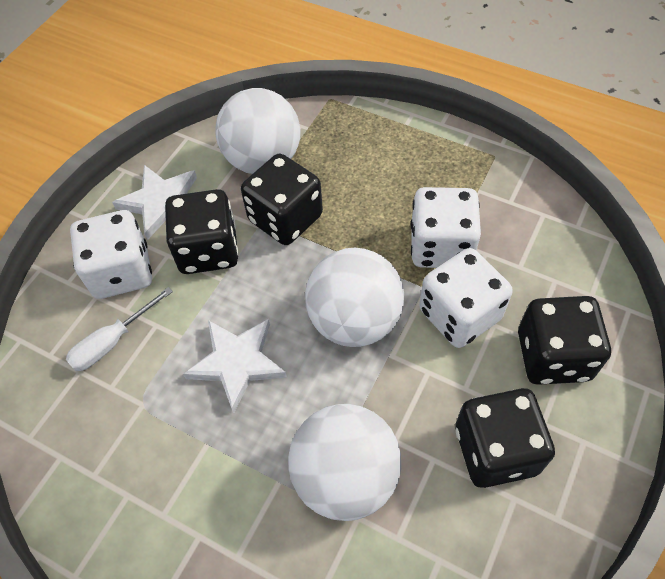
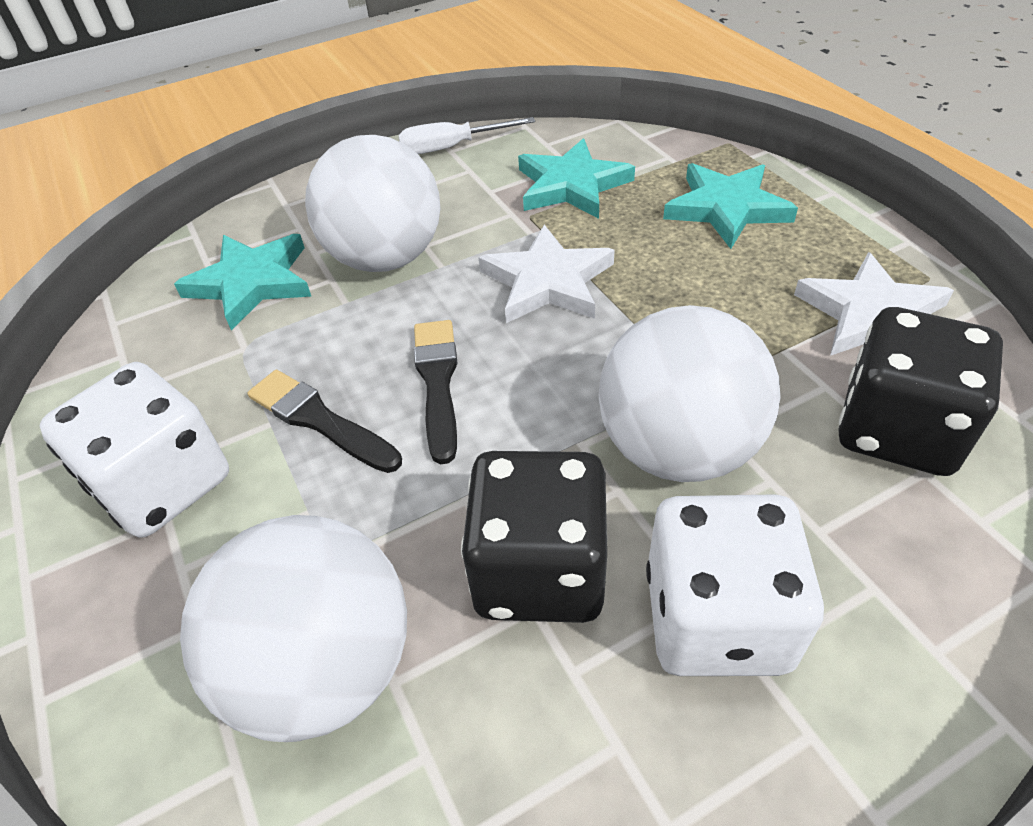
black brush: none = 0 -> [247,370,402,473] [414,320,457,464] = 2
black dice: [165,189,239,274] [241,154,323,245] [456,388,555,488] [518,296,611,385] = 4 -> [461,451,607,623] [839,307,1003,476] = 2
turquoise star: none = 0 -> [174,234,312,330] [518,139,635,219] [663,163,798,249] = 3
white dice: [70,210,152,299] [411,187,481,268] [419,248,513,348] = 3 -> [40,362,229,538] [646,494,824,676] = 2

